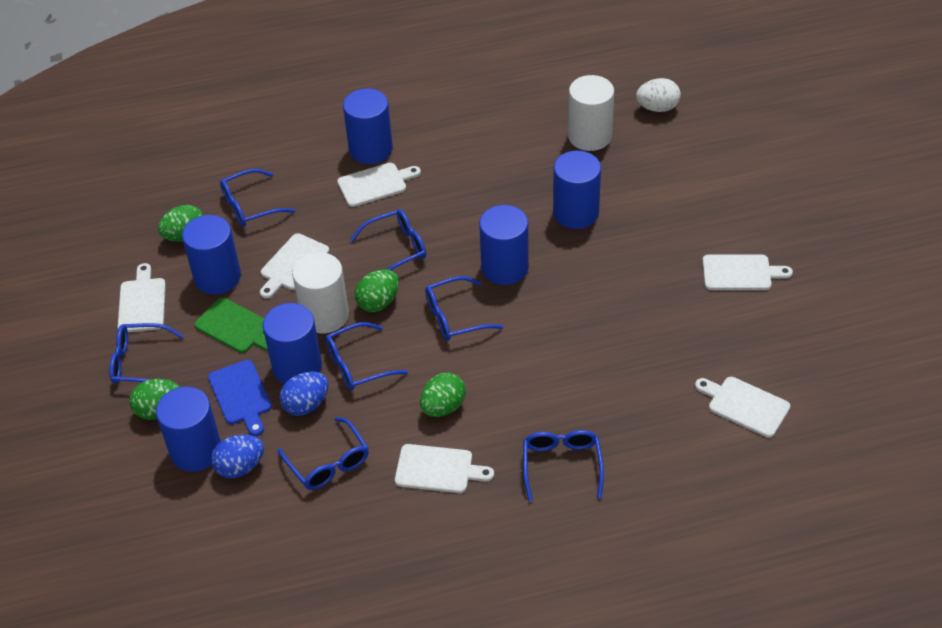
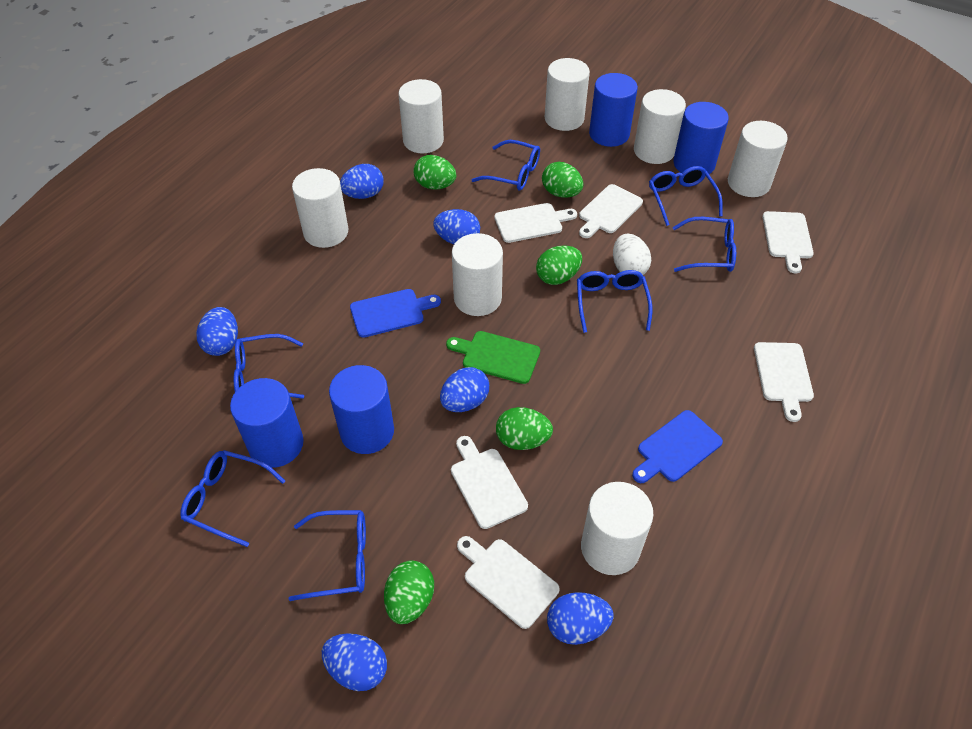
blue cutting board: [208,360,272,436] = 1 -> [350,289,441,338] [632,410,723,483] = 2
blue cylinder: [156,387,221,472] [182,215,241,294] [263,303,322,384] [343,89,393,164] [479,205,529,285] [553,151,601,229] = 6 -> [230,378,303,468] [329,365,394,454] [589,73,638,147] [673,102,729,174] = 4
blue egg: [211,434,264,478] [279,371,328,416] = 2 -> [196,307,238,356] [322,633,387,691] [340,164,384,199] [433,209,480,244] [440,367,489,412] [547,592,613,645] = 6
green egg: [129,379,180,420] [158,205,203,242] [355,269,399,312] [420,373,466,417] = 4 -> [384,560,434,624] [414,155,456,189] [496,407,553,450] [536,246,582,285] [542,162,583,198] = 5
white cylinder: [292,252,349,333] [568,75,614,151] = 2 -> [292,168,348,248] [398,79,444,153] [452,233,503,316] [545,58,590,131] [581,482,653,575] [634,89,686,164] [728,121,788,197] = 7

